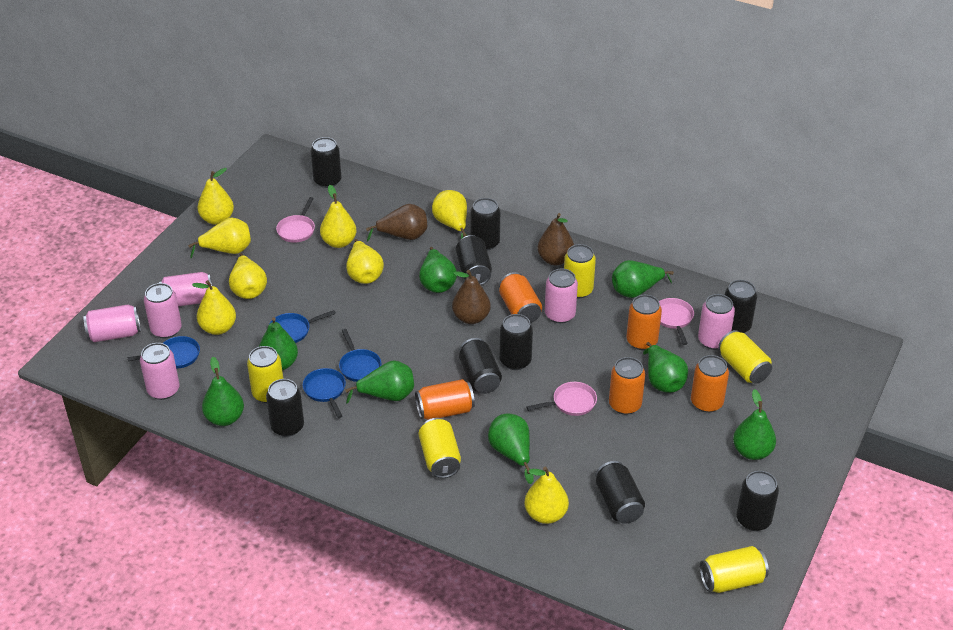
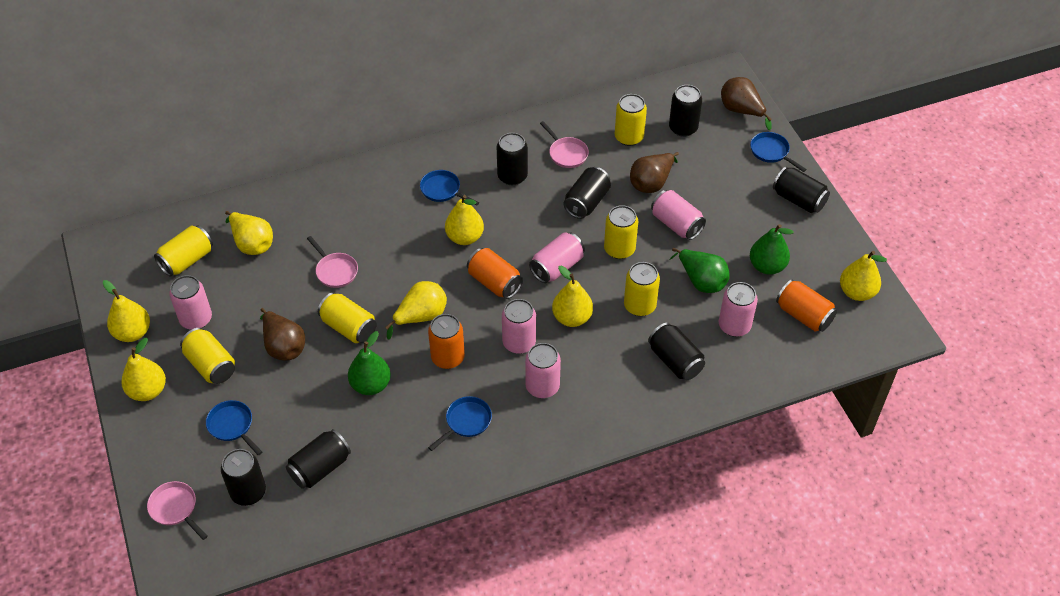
black can: [266,379,304,437] [311,137,341,188] [456,235,492,285] [459,338,502,394] [470,198,500,250] [500,314,533,370] [595,461,645,524] [725,280,757,333] [736,471,779,531] = 9 -> [221,449,266,506] [286,429,351,489] [497,133,528,185] [564,167,611,219] [648,323,705,380] [669,85,702,137] [773,167,830,213] = 7
green pear: [202,357,244,426] [259,317,298,371] [345,361,414,404] [419,247,457,293] [488,413,534,484] [612,260,674,298] [643,342,688,393] [733,389,776,460] = 8 -> [348,331,391,395] [669,248,730,293] [750,224,794,275] = 3
orange can: [415,379,475,420] [499,272,542,323] [609,357,645,415] [627,295,662,350] [691,355,729,413] = 5 -> [428,314,465,369] [467,248,523,299] [776,280,837,332] = 3
yellow can: [247,346,283,403] [419,418,461,478] [564,244,596,298] [700,546,769,593] [718,330,772,384] = 5 -> [154,225,213,277] [180,328,235,384] [318,292,377,343] [604,205,638,259] [615,94,647,146] [624,262,660,316] = 6
yellow pear: [188,217,251,258] [192,280,236,335] [197,168,234,225] [229,253,267,299] [320,185,357,248] [346,239,384,284] [432,190,467,239] [525,467,569,524] = 8 -> [103,280,150,342] [121,338,166,401] [225,211,273,255] [385,281,447,339] [445,195,484,245] [552,266,593,327] [840,251,887,301] = 7

